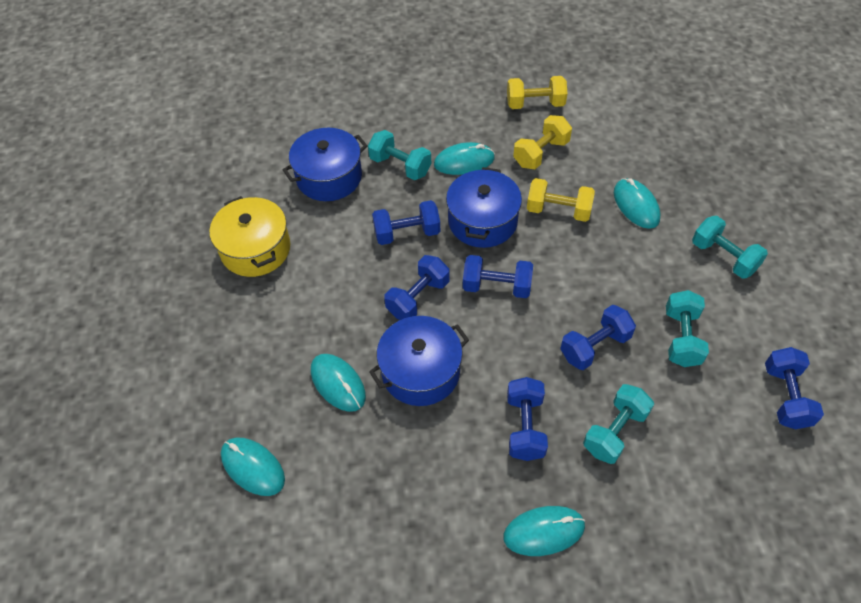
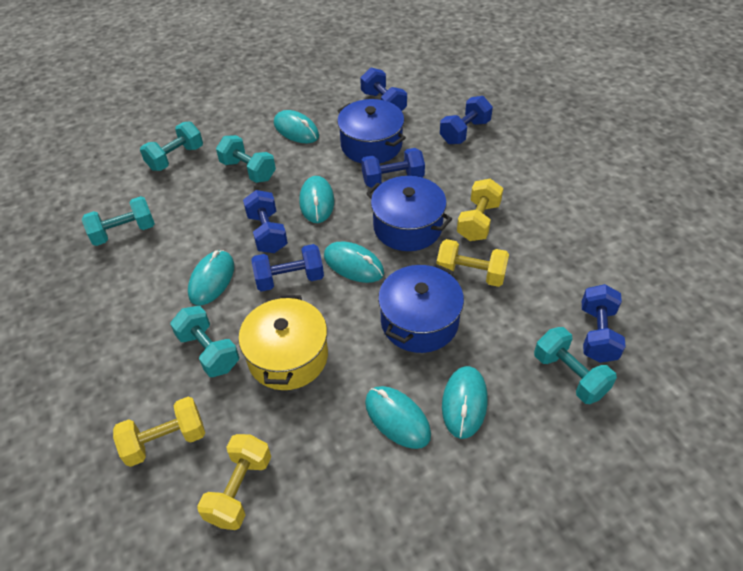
turquoise dumbbell: [368,130,431,180] [583,384,654,464] [666,290,709,367] [692,216,768,279] = 4 -> [82,196,155,246] [140,121,203,171] [170,306,239,377] [216,135,276,183] [534,327,617,404] = 5
turquoise mouse: [221,438,285,496] [311,354,366,412] [434,142,495,175] [503,506,585,556] [614,178,661,229] = 5 -> [188,250,234,305] [274,110,319,143] [299,176,334,223] [324,242,384,283] [365,386,431,449] [442,366,488,439] = 6
yellow dumbbell: [507,76,568,109] [513,115,572,169] [527,178,595,222] = 3 -> [113,397,205,467] [197,434,271,530] [436,239,509,287] [457,179,504,241] = 4

